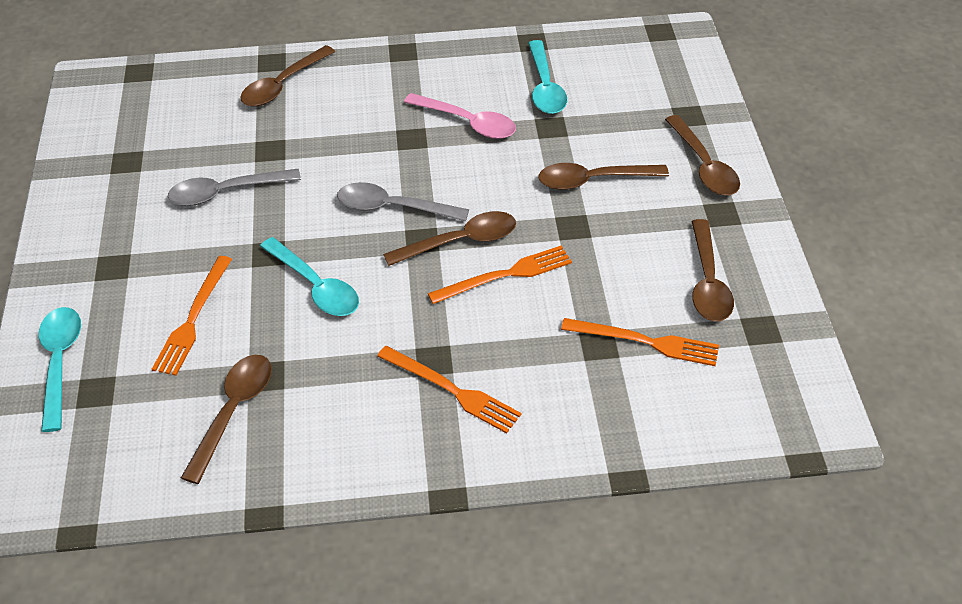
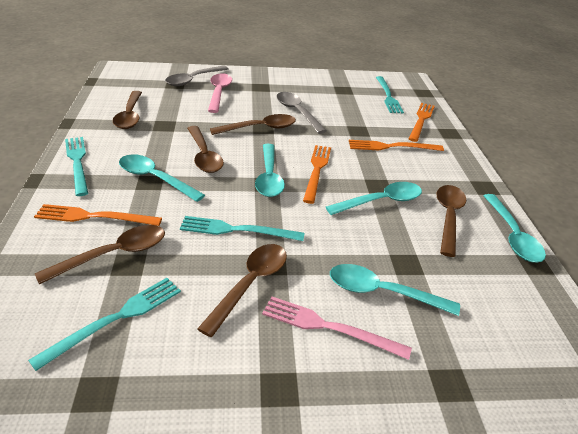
pink fork: none = 0 -> [262,296,412,360] = 1
turquoise fork: none = 0 -> [28,278,181,371] [65,137,88,196] [180,216,304,241] [376,76,404,114] = 4
turquoise spoon: [39,307,81,432] [260,237,359,316] [528,40,567,114] = 3 -> [119,154,205,202] [255,144,285,197] [326,182,422,215] [330,264,460,316] [484,194,546,263] = 5

